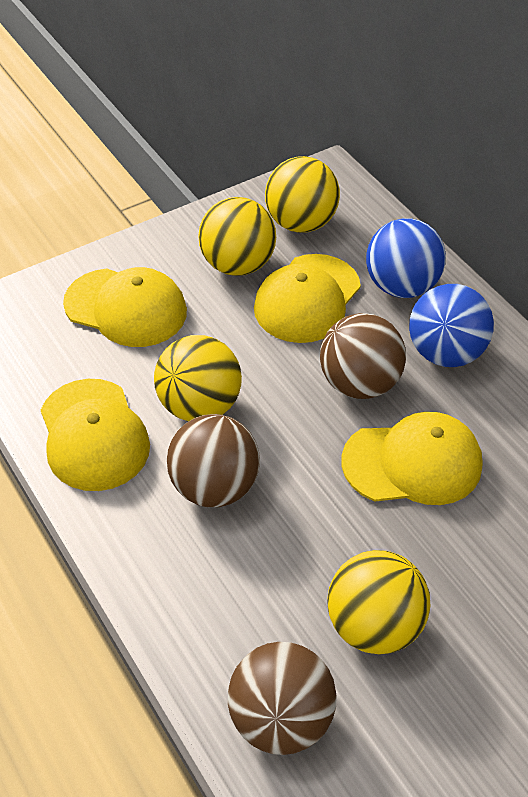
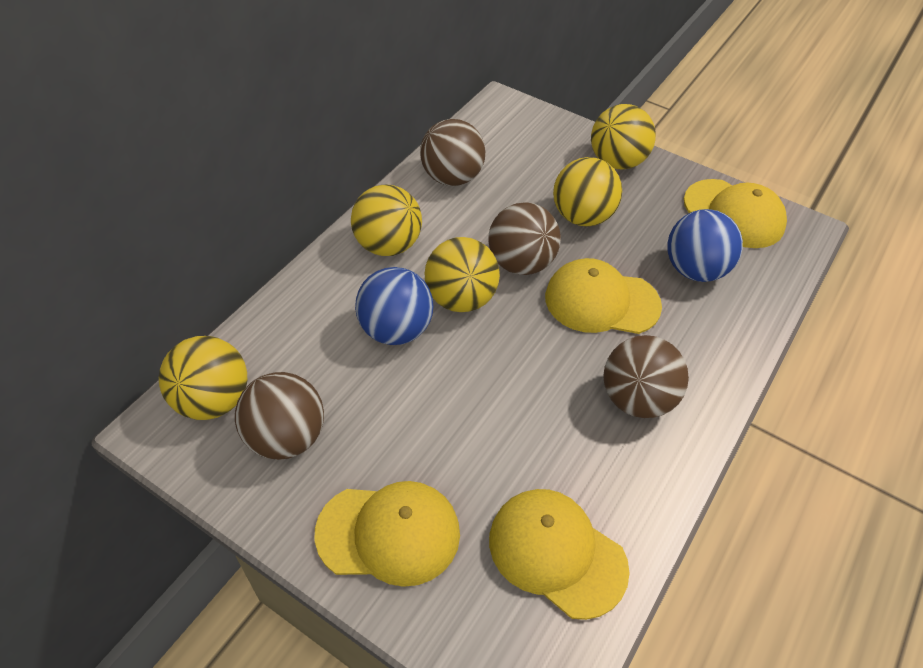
brown ball: [167,414,260,507] [228,642,337,755] [320,313,406,399] = 3 -> [235,372,324,460] [420,119,486,186] [488,202,561,275] [603,335,689,418] = 4
yellow ball: [154,335,242,421] [198,197,276,276] [265,156,340,233] [327,550,430,655] = 4 -> [159,336,247,420] [351,185,422,256] [424,237,500,312] [553,157,622,227] [591,104,656,169] = 5

